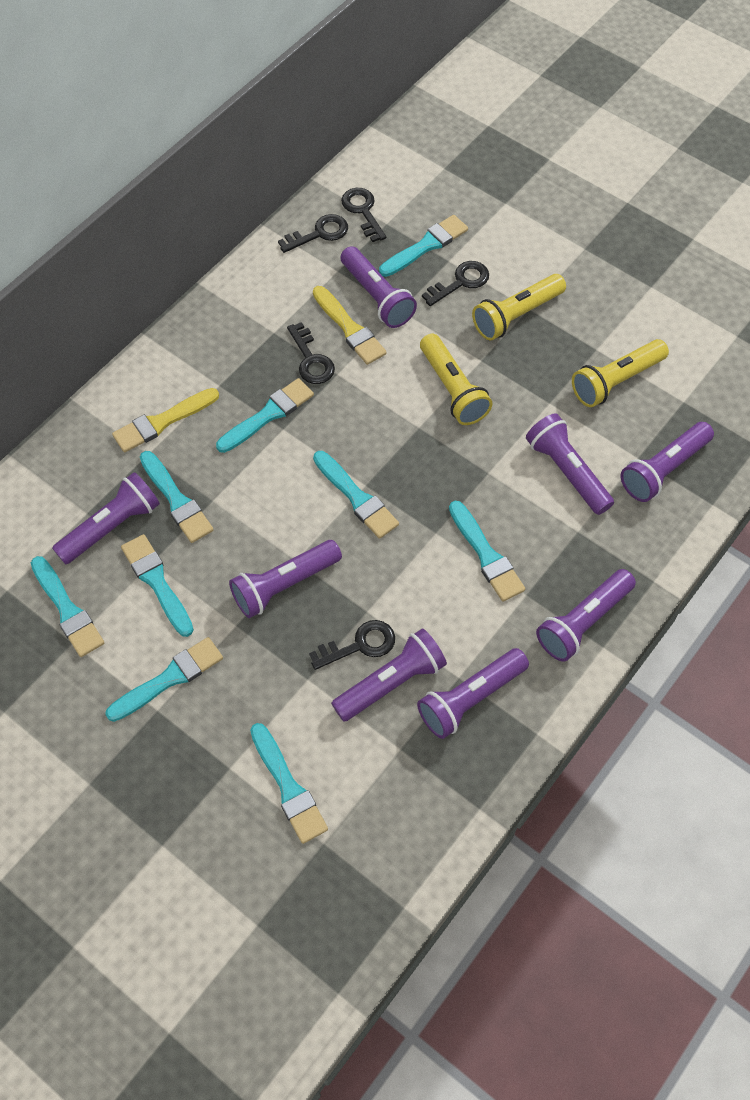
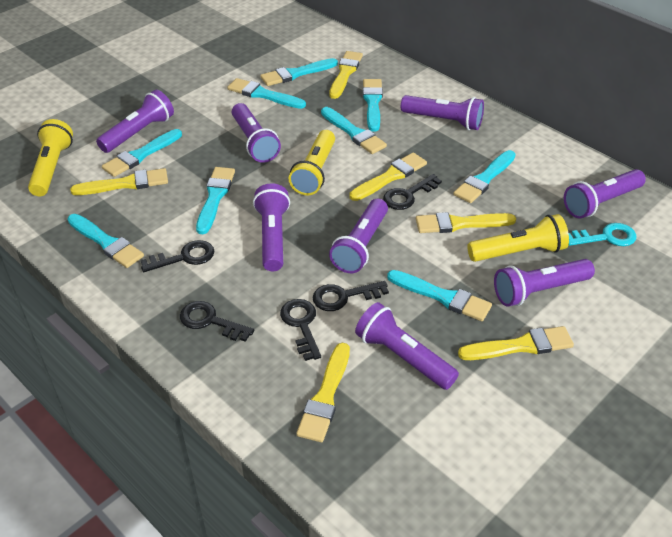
turquoise key: none = 0 -> [569,223,636,246] = 1
yellow brush: [112,388,219,452] [313,286,387,365] = 2 -> [70,168,168,195] [296,343,350,442] [329,51,363,99] [350,152,427,201] [416,212,516,233] [458,326,574,360] = 6

